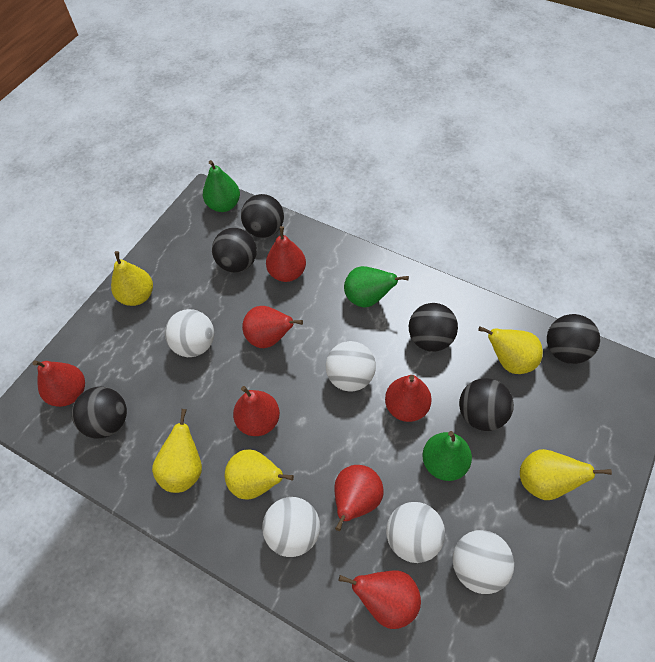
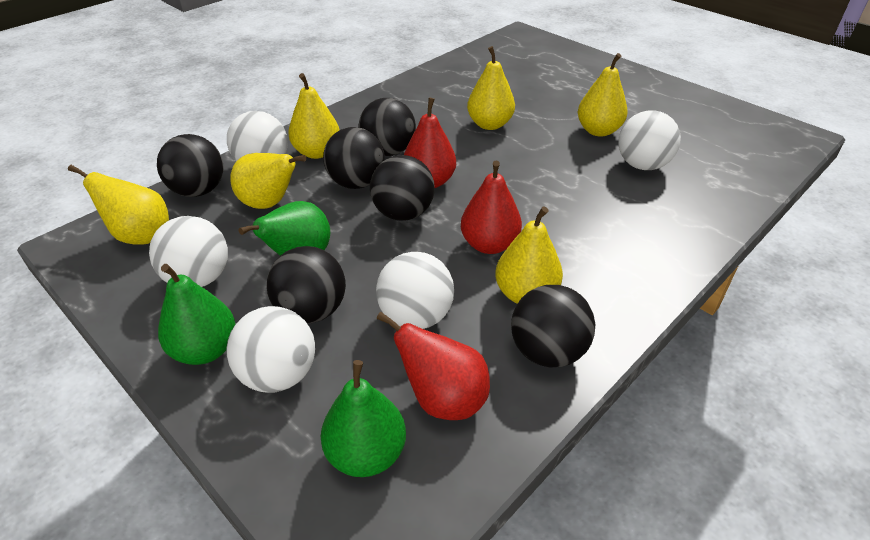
red pear: [33,360,85,407] [233,386,280,436] [242,306,303,348] [266,226,306,282] [334,465,384,531] [339,570,421,629] [385,375,432,422] = 7 -> [376,312,490,420] [404,98,456,188] [461,160,522,254] = 3
yellow pear: [111,251,153,306] [152,409,202,493] [225,449,294,500] [479,326,543,374] [520,449,612,500] = 5 -> [68,165,169,245] [230,153,306,209] [288,73,339,159] [467,46,515,130] [495,207,563,304] [578,53,628,137] = 6

